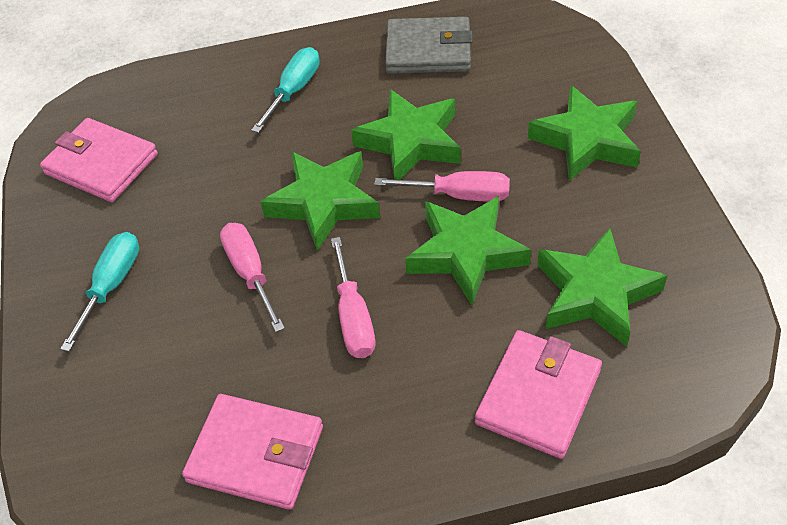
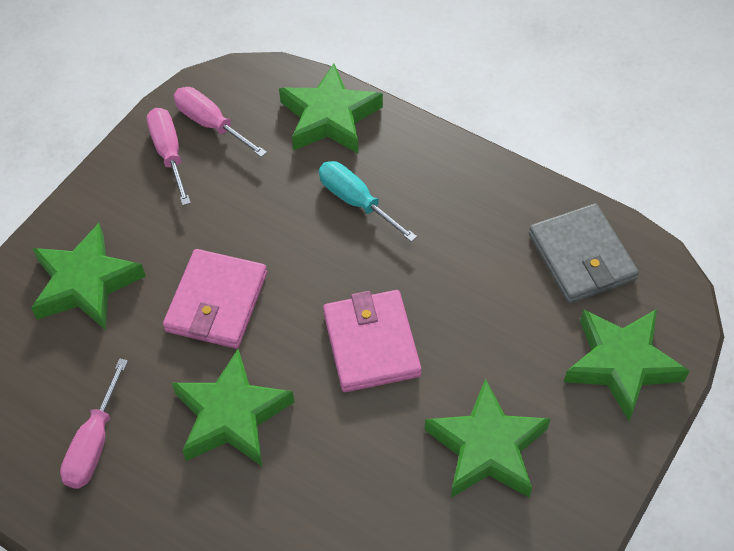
pink wallet: [40,118,158,202] [182,394,323,510] [475,330,602,459] = 3 -> [163,249,267,349] [323,290,422,392] = 2
turquoise screwdriver: [60,232,139,352] [251,47,320,133] = 2 -> [319,161,417,242] = 1

